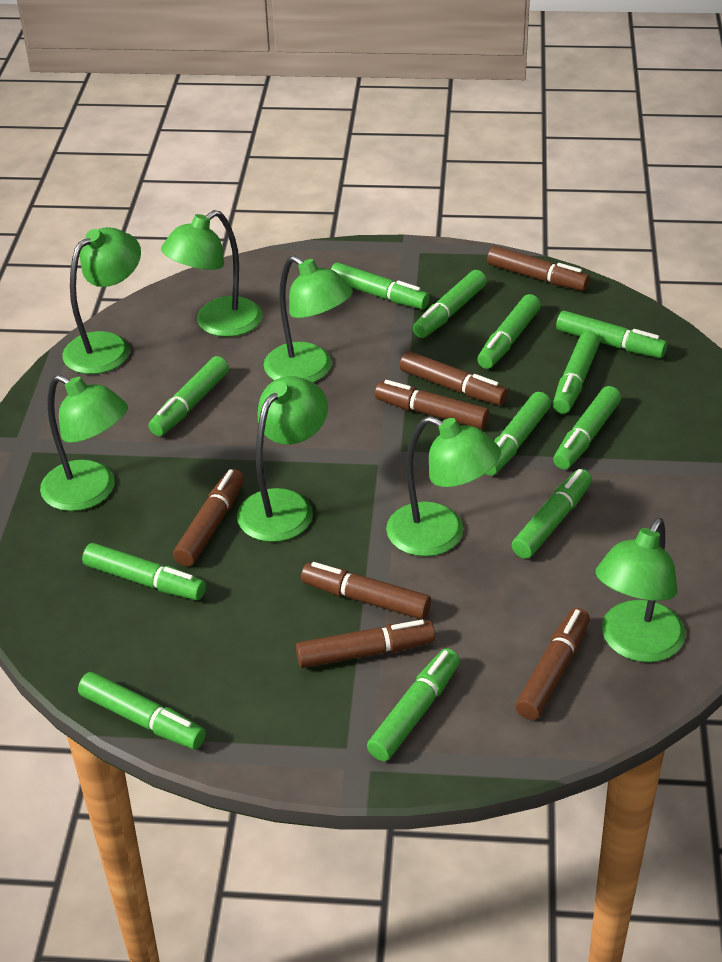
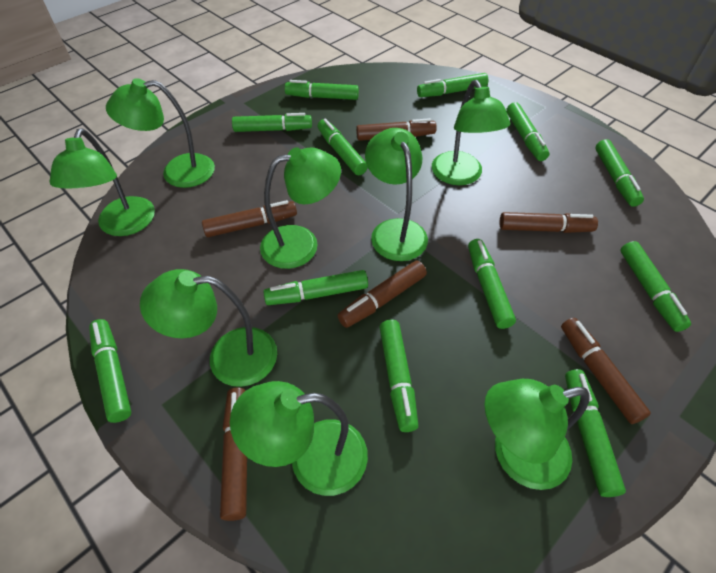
brown marker: [173,469,244,566] [296,620,435,668] [301,562,431,620] [375,380,489,429] [400,351,508,405] [487,246,590,291] [515,608,590,720] = 7 -> [202,200,297,237] [220,388,247,521] [338,261,427,328] [356,118,437,141] [499,212,598,233] [561,318,651,424] = 6
green lamp: [40,375,128,511] [62,227,141,374] [161,210,262,337] [237,376,328,542] [264,256,353,382] [386,416,501,557] [596,518,685,662] = 7 -> [50,129,155,236] [106,78,215,188] [140,269,277,387] [230,381,368,496] [260,147,341,269] [365,128,428,261] [432,80,510,185] [484,379,590,490] = 8

